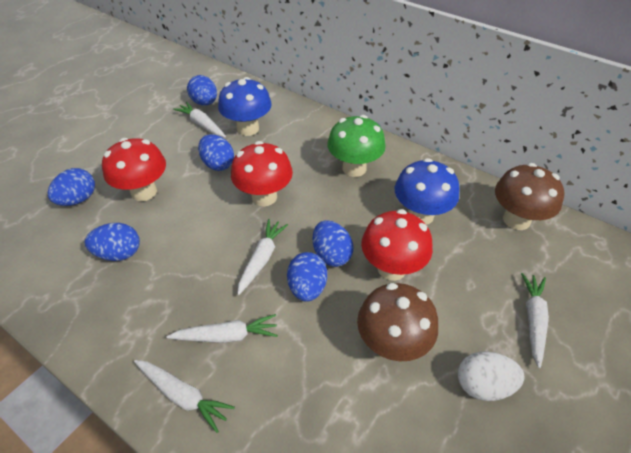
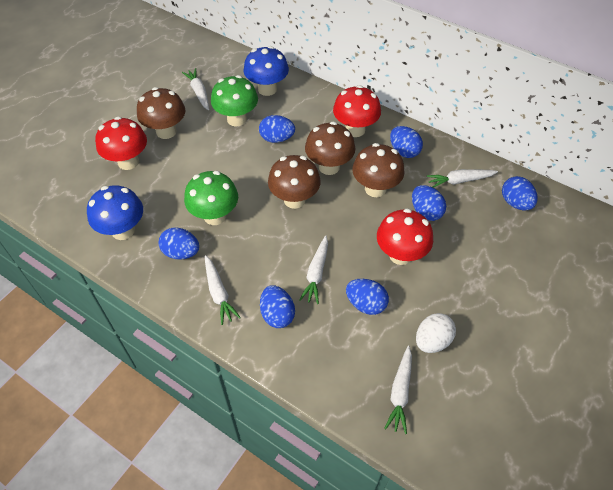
blue egg: [48,168,95,206] [85,223,140,261] [187,75,217,106] [198,134,234,171] [287,252,327,302] [313,220,353,267] = 6 -> [159,227,199,260] [259,115,295,143] [260,285,295,328] [346,279,389,315] [390,126,423,158] [412,185,446,221] [502,176,538,210] = 7
brown mushroom: [357,283,438,361] [495,163,564,230] = 2 -> [137,87,185,139] [268,155,321,209] [305,122,355,175] [352,143,405,197] = 4
green mushroom: [327,115,386,177] = 1 -> [184,171,238,225] [211,75,258,127] = 2

